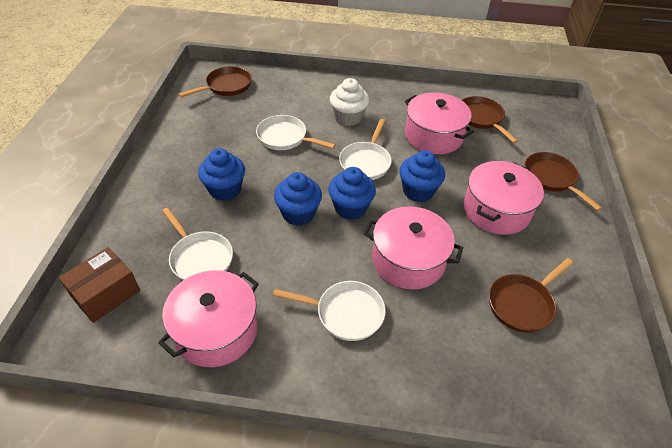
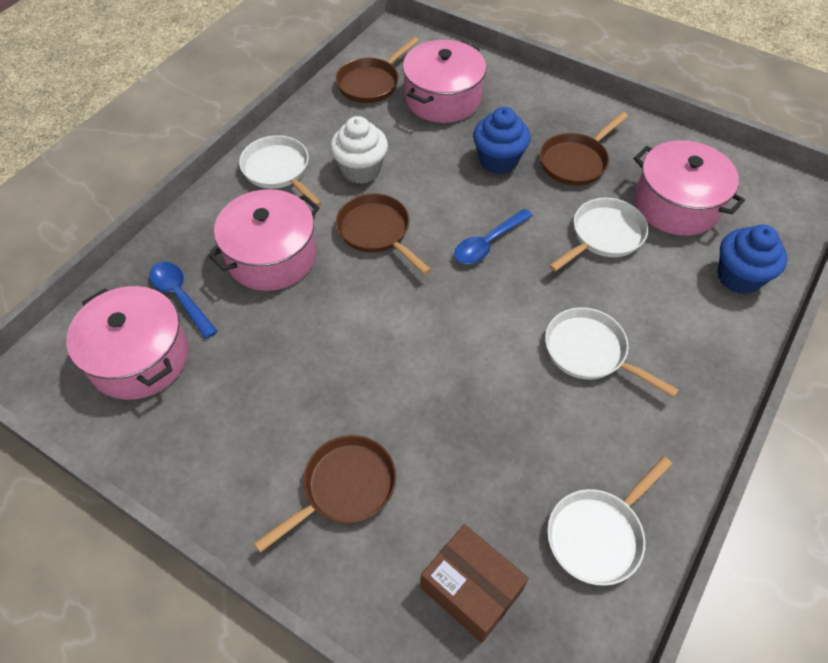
blue cupcake: [198,148,245,201] [274,172,322,226] [328,167,376,220] [399,150,445,202] = 4 -> [473,107,531,174] [718,225,787,294] = 2
blue spoon: none = 0 -> [149,262,218,339] [454,209,533,264] = 2

